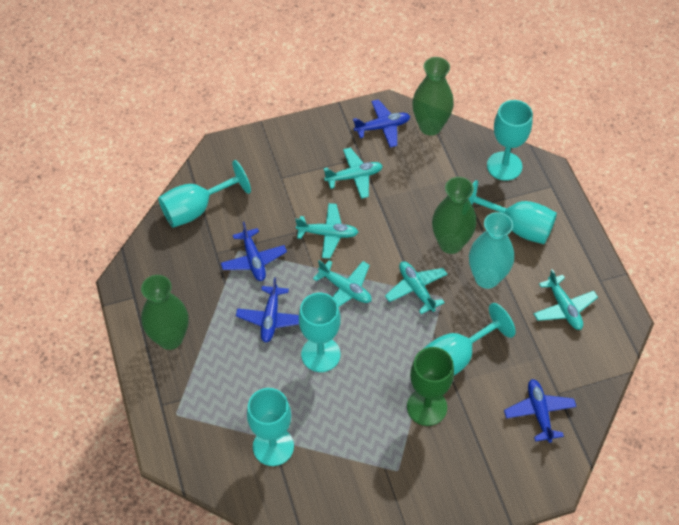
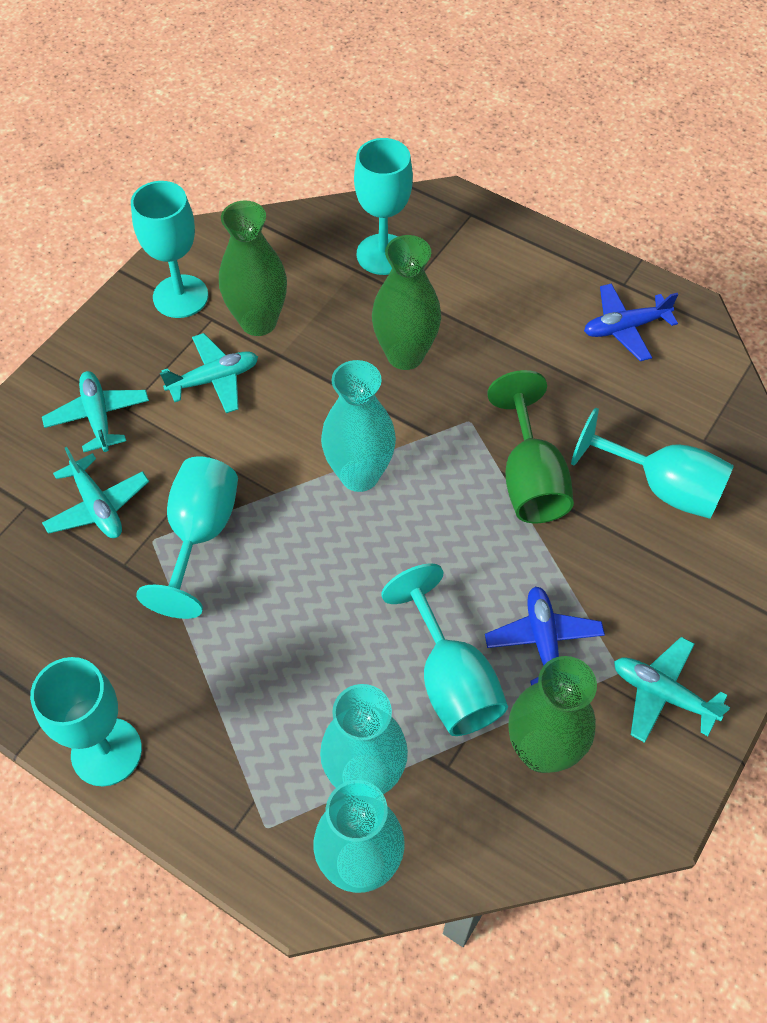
blue plane: [221,222,287,281] [236,278,299,343] [353,99,410,148] [504,379,576,443] = 4 -> [485,586,605,686] [584,283,678,361] = 2
turquoise plane: [295,203,358,259] [313,260,371,307] [324,147,383,199] [385,261,447,314] [534,269,598,330] = 5 -> [42,371,149,452] [42,447,149,538] [160,333,258,413] [614,637,730,743] = 4
turquoise vase: [469,212,514,289] = 1 -> [314,780,405,893] [320,684,408,794] [321,360,396,492] = 3

